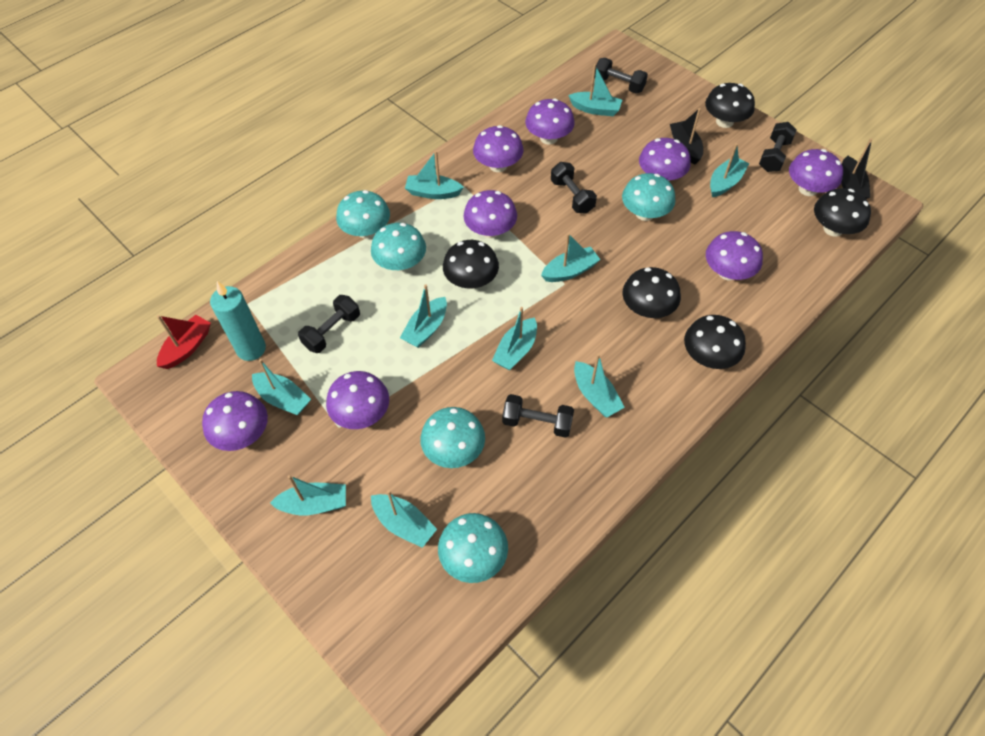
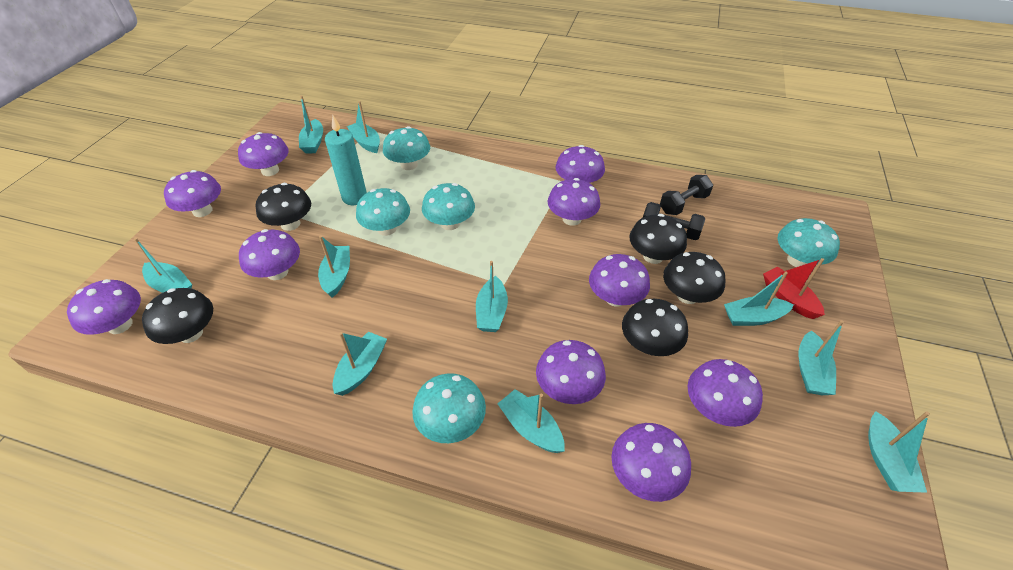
black boat: [670,108,703,165] [841,138,873,199] = 2 -> none = 0
black dumbbell: [298,295,360,353] [502,394,574,438] [551,162,597,214] [595,58,648,93] [759,122,797,172] = 5 -> [643,202,705,240] [660,175,713,215] = 2
purple mushroom: [202,391,268,451] [326,371,389,429] [463,190,517,238] [473,125,524,172] [525,99,575,145] [639,138,691,181] [706,231,763,280] [789,149,843,196] = 8 -> [67,279,141,335] [164,170,221,217] [238,132,289,176] [239,229,300,280] [536,340,606,404] [547,178,600,226] [556,145,605,183] [589,254,650,307] [611,423,691,502] [688,359,763,427] = 10

